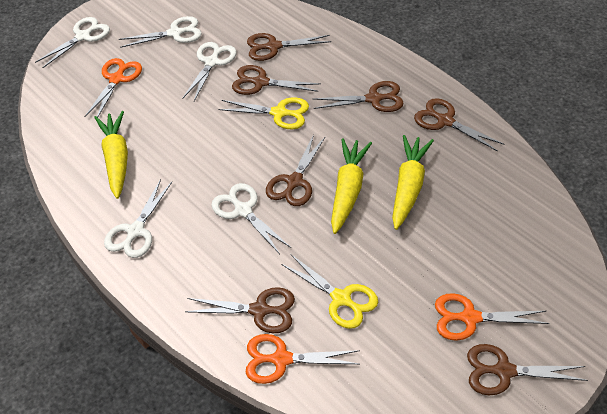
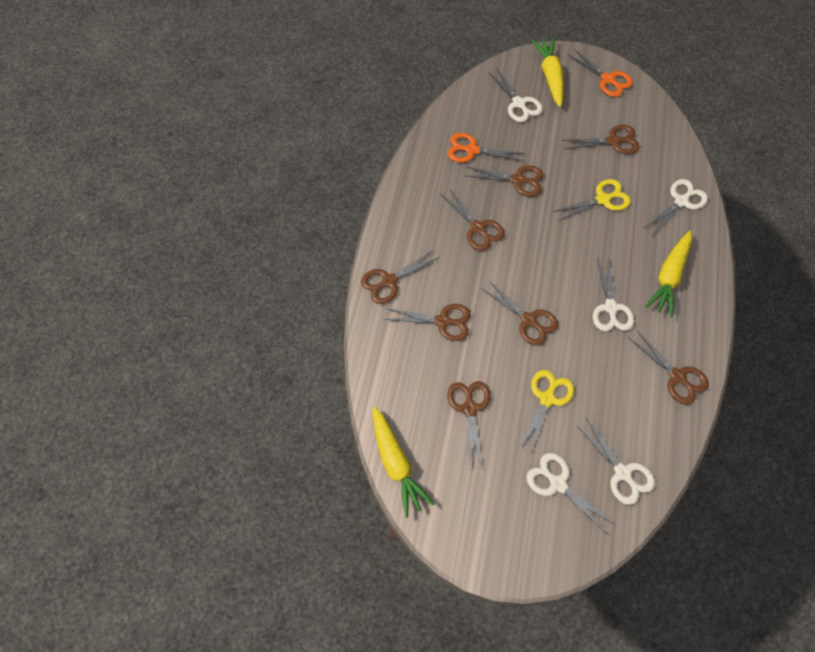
brown scissors: [185,287,295,333] [232,65,321,95] [247,33,331,61] [266,134,326,206] [314,81,404,112] [414,98,504,151] [467,344,588,395] = 7 -> [361,250,440,304] [384,304,471,341] [441,188,505,251] [447,381,491,469] [467,165,544,197] [481,281,558,345] [562,125,639,154] [629,331,709,405] = 8
orange scissors: [85,58,142,117] [246,334,360,384] [435,293,549,341] = 3 -> [447,133,525,162] [567,49,633,97] = 2

